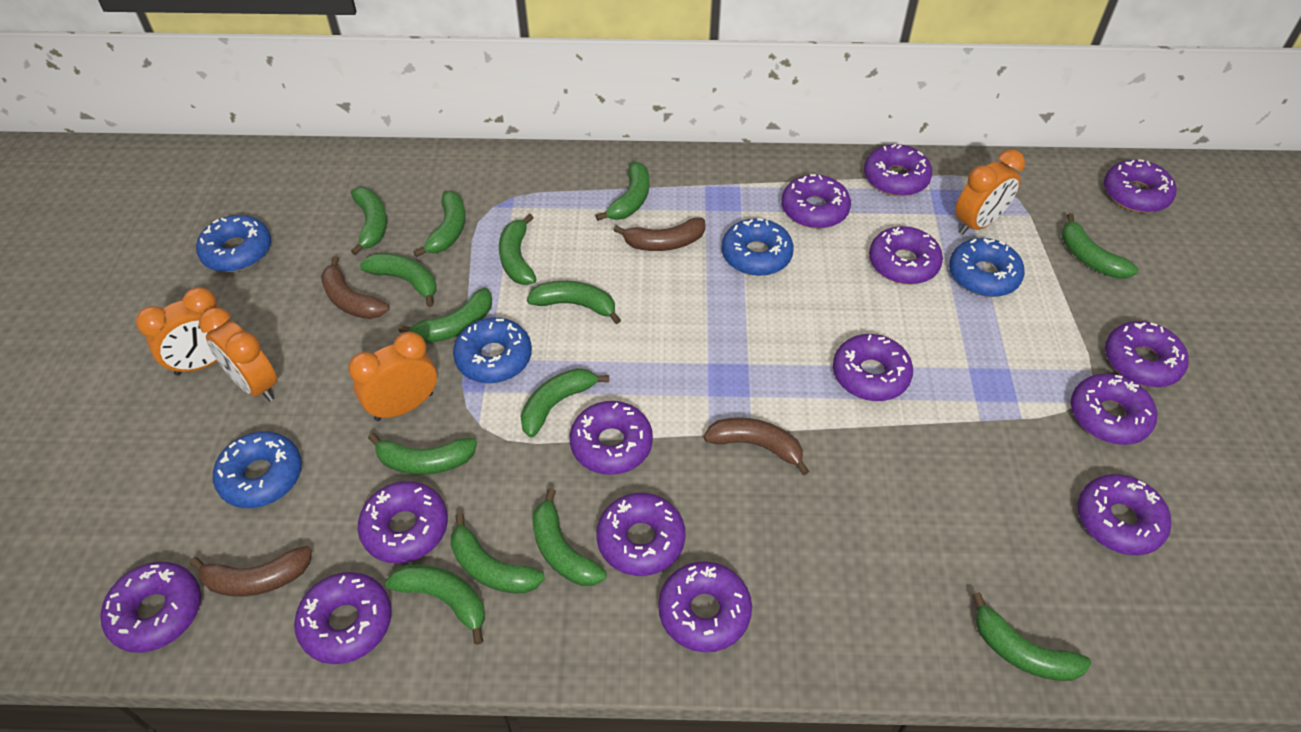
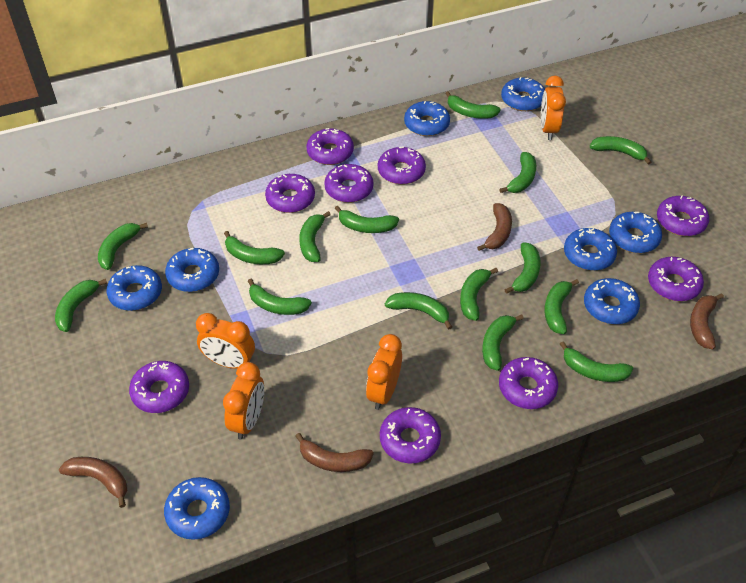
blue donut: [196,215,271,272] [213,431,302,508] [453,317,532,383] [722,218,794,276] [949,238,1025,297] = 5 -> [107,265,162,311] [164,477,230,540] [165,248,219,292] [404,101,450,136] [501,77,545,111] [564,228,617,271] [584,278,640,324] [609,212,662,253] = 8
green banana: [351,187,387,255] [360,253,437,307] [368,433,477,475] [385,564,485,645] [399,288,492,343] [413,191,466,257] [451,513,545,594] [499,214,537,285] [520,368,609,437] [527,281,621,324] [532,488,607,586] [596,162,649,221] [972,592,1092,681] [1061,213,1139,279] = 14 -> [55,279,107,332] [98,223,148,270] [224,231,285,264] [248,279,312,315] [299,211,331,262] [334,206,399,233] [385,292,452,330] [445,91,501,119] [460,268,498,321] [482,315,524,371] [499,152,536,193] [504,242,541,294] [544,279,579,334] [560,341,633,382] [590,136,651,165] = 15
purple donut: [101,562,201,653] [294,572,392,664] [358,481,448,563] [570,401,653,475] [596,493,685,576] [658,561,752,652] [781,174,851,229] [833,334,913,401] [864,144,932,196] [869,226,943,284] [1071,373,1157,445] [1078,474,1171,555] [1104,159,1176,213] [1105,321,1189,387] = 14 -> [129,361,189,413] [265,174,315,213] [306,128,354,165] [324,164,373,203] [378,146,426,185] [380,407,441,463] [499,357,558,409] [648,257,704,301] [657,195,709,236] = 9

